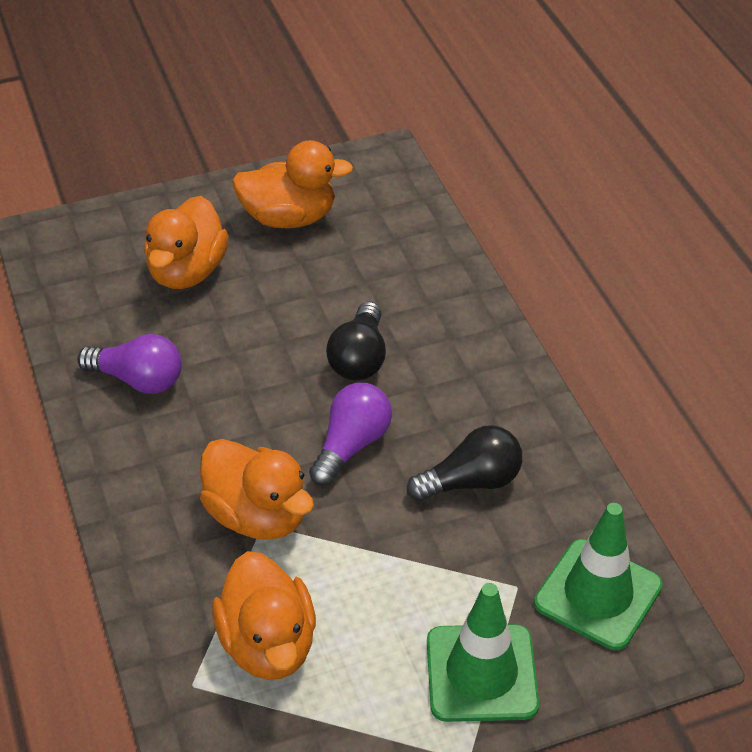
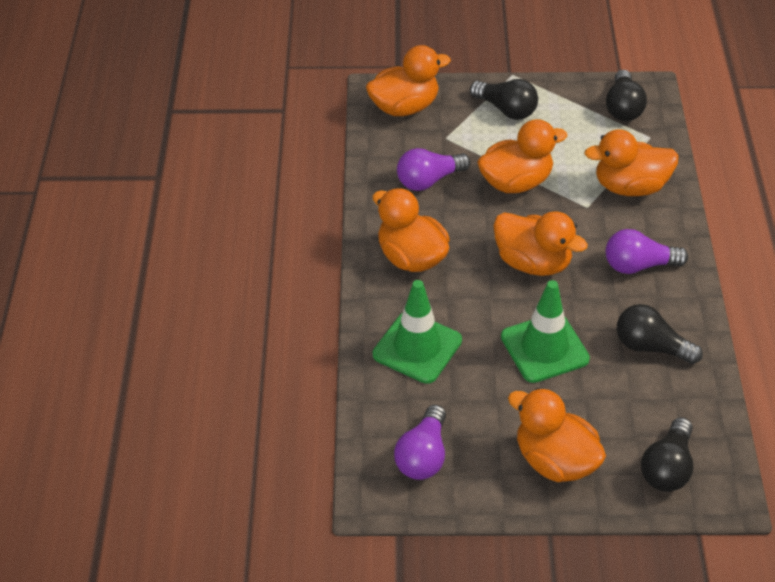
black light bulb: [326,302,386,380] [407,425,522,501] = 2 -> [470,79,538,120] [606,70,647,121] [617,304,703,364] [641,417,693,492] = 4
orange duck: [144,196,229,289] [200,439,314,540] [212,551,316,680] [232,140,353,228] = 4 -> [366,45,451,116] [373,188,450,272] [477,119,567,193] [493,211,588,276] [508,388,606,482] [584,129,679,196] = 6
purple light bulb: [77,334,182,394] [309,383,392,486] = 2 -> [394,405,446,480] [397,148,471,191] [606,229,688,274] = 3

